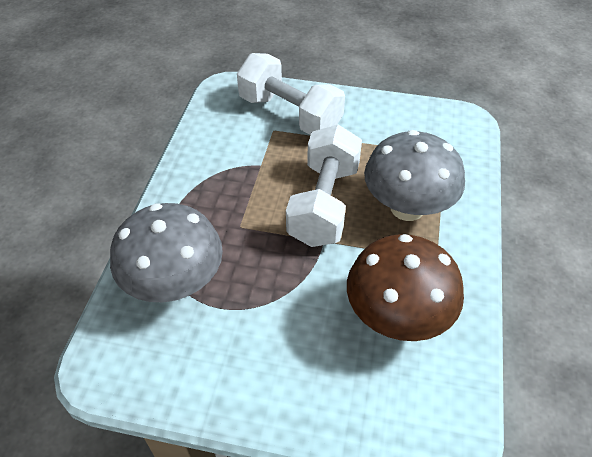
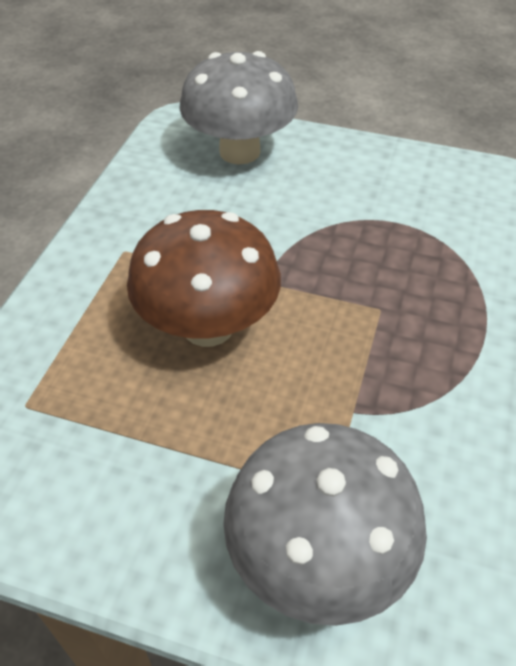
white dumbbell: [237,53,345,135] [286,125,362,247] = 2 -> none = 0

